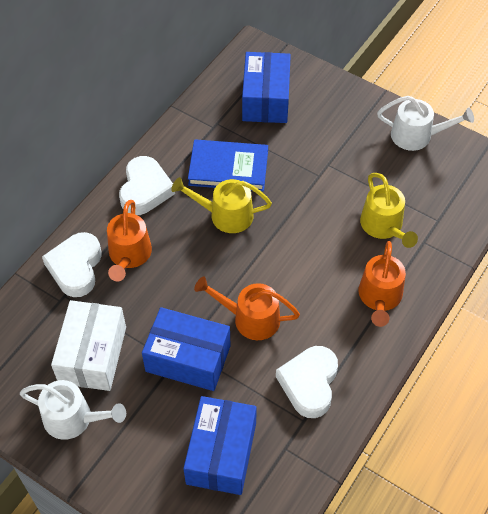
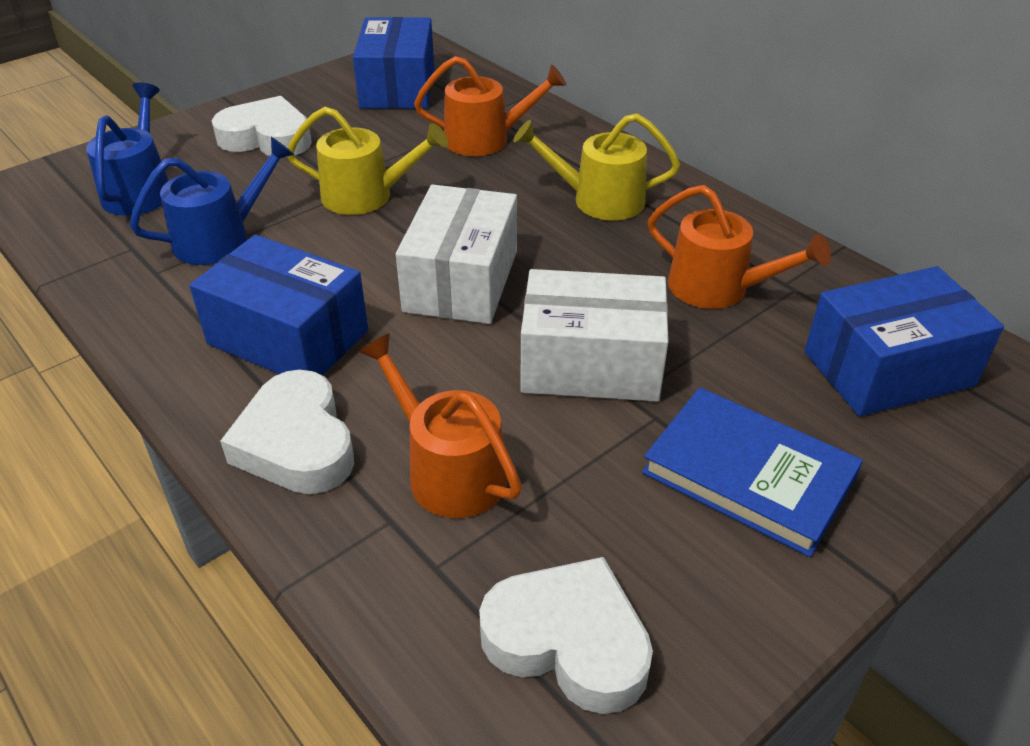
blue watering can: none = 0 -> [86,82,169,216] [130,137,295,265] = 2
white box: [51,300,126,391] = 1 -> [396,185,517,324] [520,269,669,402] = 2
white watering can: [20,380,126,440] [377,96,474,151] = 2 -> none = 0

